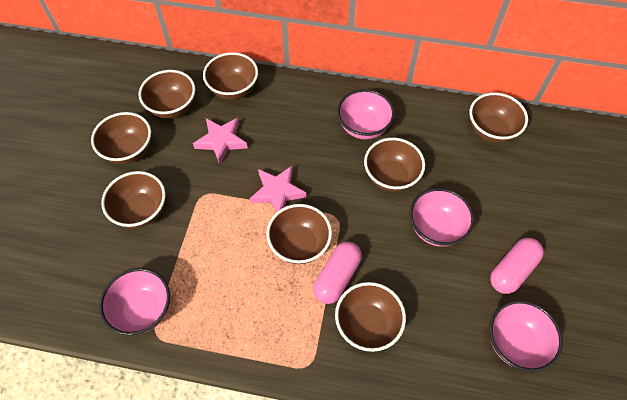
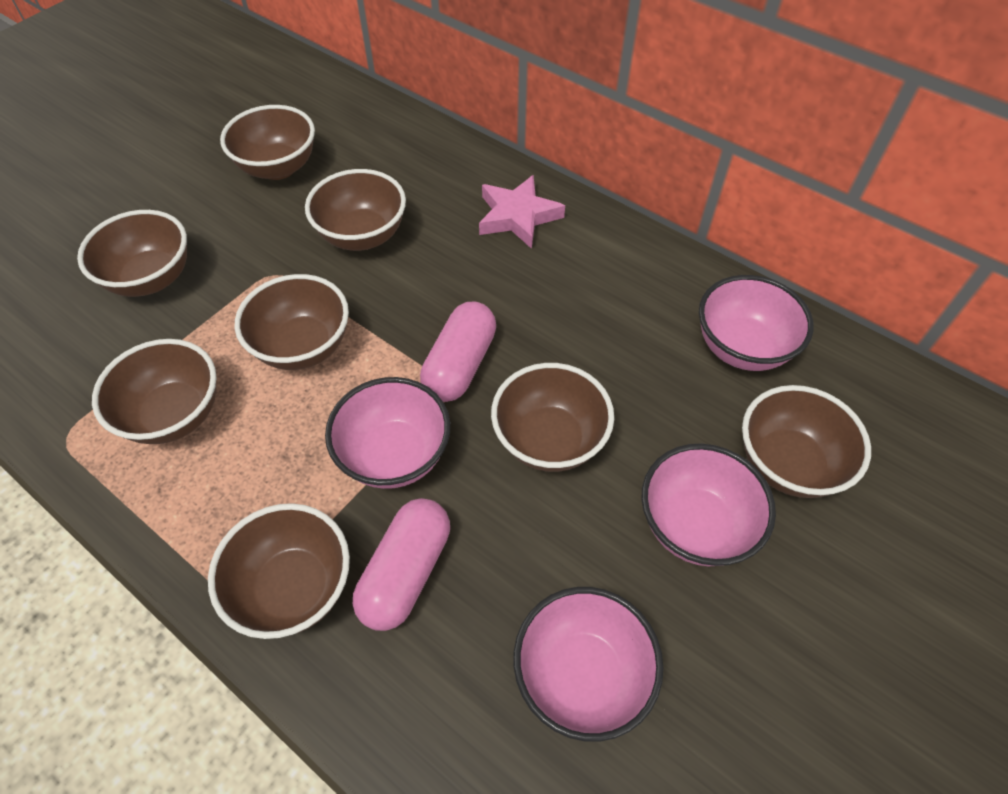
pink star: [193,118,248,164] [250,166,306,212] = 2 -> [479,175,565,249] = 1

